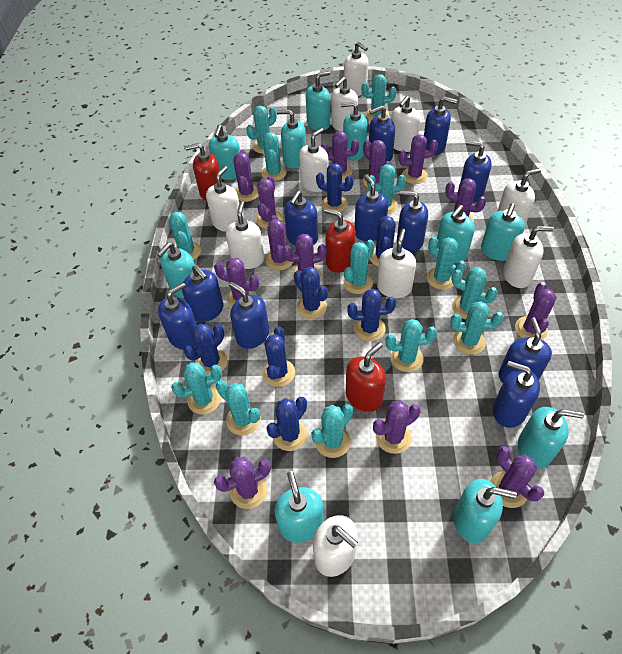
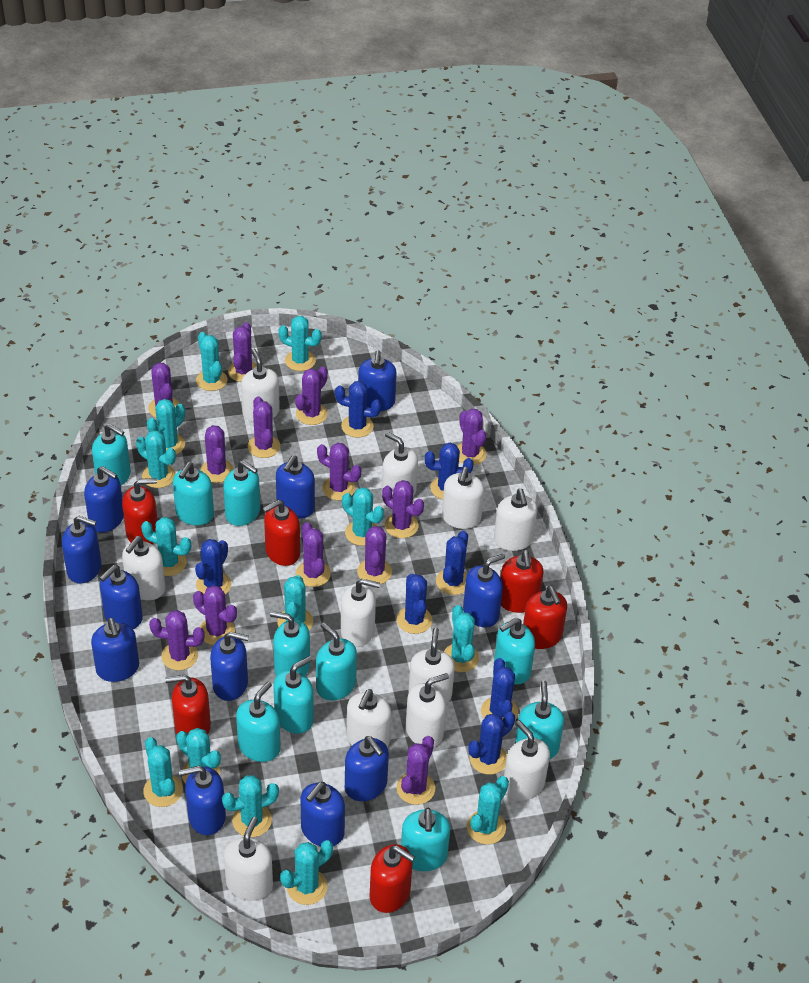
red soap dispenser: [185,143,222,201] [324,208,356,273] [346,342,386,412] = 3 -> [122,478,158,544] [165,675,211,735] [262,500,300,566] [370,844,415,913] [500,550,543,613] [523,586,567,649] = 6
white soap dispenser: [206,166,239,232] [226,201,264,269] [299,128,329,192] [313,515,358,577] [331,77,358,132] [344,42,369,96] [377,229,416,298] [391,96,420,152] [497,168,541,226] [503,226,554,288] = 10 -> [122,536,165,600] [224,817,273,901] [241,348,280,422] [341,579,380,647] [347,689,391,746] [382,432,418,496] [406,673,449,747] [409,628,455,704] [442,467,484,529] [494,489,537,551] [504,720,550,801] = 11

